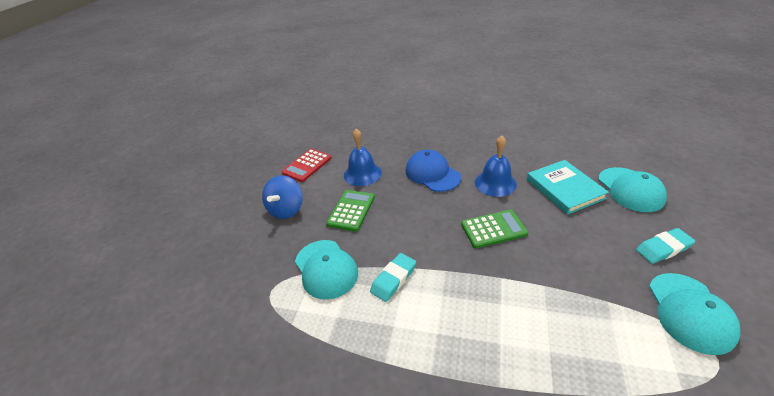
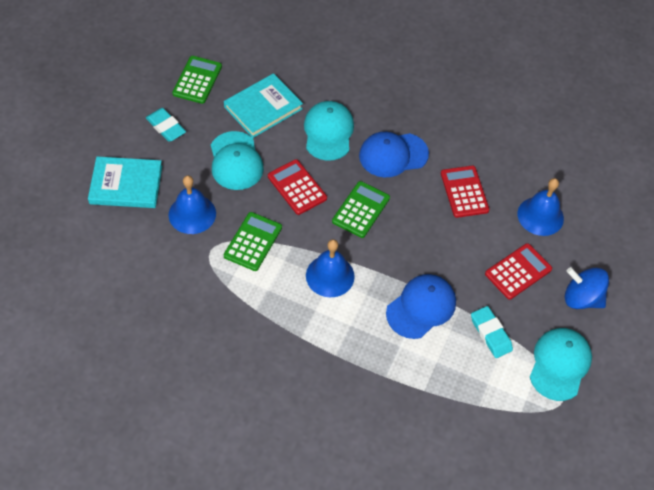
blue bell: [344,129,382,186] [475,136,517,197] = 2 -> [169,175,216,234] [306,239,355,297] [518,178,564,236] = 3
blue cap: [406,150,461,192] = 1 -> [359,132,429,177] [386,274,456,339] = 2
green calculator: [326,190,375,232] [461,210,528,248] = 2 -> [172,56,222,104] [224,212,282,271] [332,181,390,238] = 3
red calculator: [282,149,331,182] = 1 -> [268,159,327,215] [441,166,490,218] [485,243,552,300] = 3
turquoise book: [527,160,609,215] = 1 -> [88,157,162,208] [224,73,303,138] = 2

